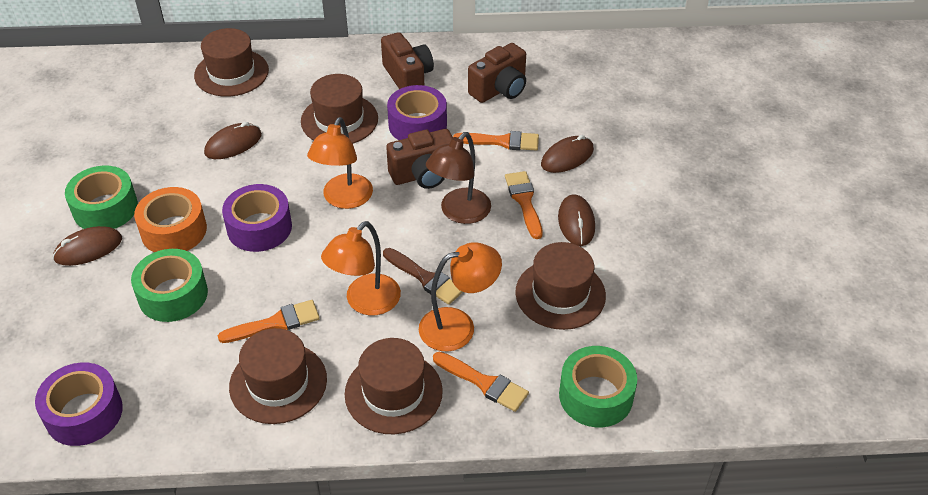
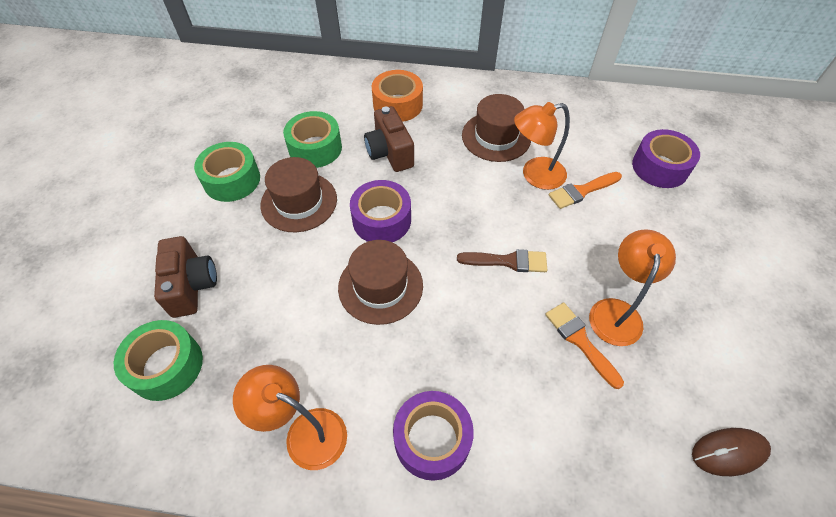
brown camera: [381,32,434,89] [386,129,453,189] [468,43,526,103] = 3 -> [154,236,217,318] [364,106,414,172] = 2
brown hat: [194,28,269,97] [229,328,327,424] [301,74,378,144] [345,338,443,434] [515,242,606,330] = 5 -> [260,157,337,232] [338,240,423,325] [462,94,531,162] = 3
brown lamp: [426,132,491,224] = 1 -> none = 0
brown mouse: [53,226,122,266] [204,122,262,159] [541,135,594,173] [558,194,595,246] = 4 -> [692,428,771,476] = 1
orange brush: [218,300,320,343] [433,352,529,412] [453,131,539,151] [505,171,543,239] = 4 -> [545,303,624,389] [549,172,622,209] = 2

